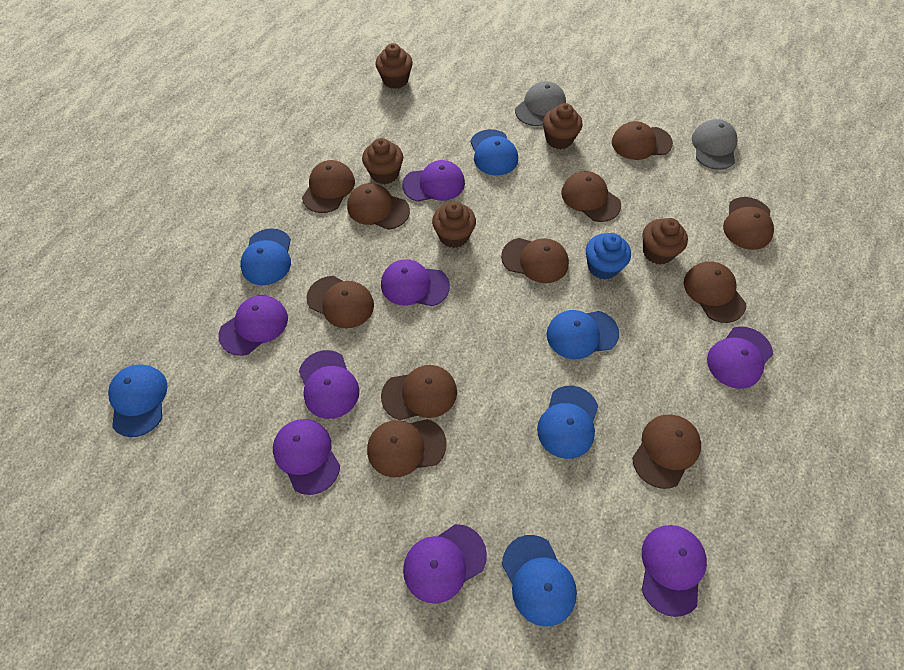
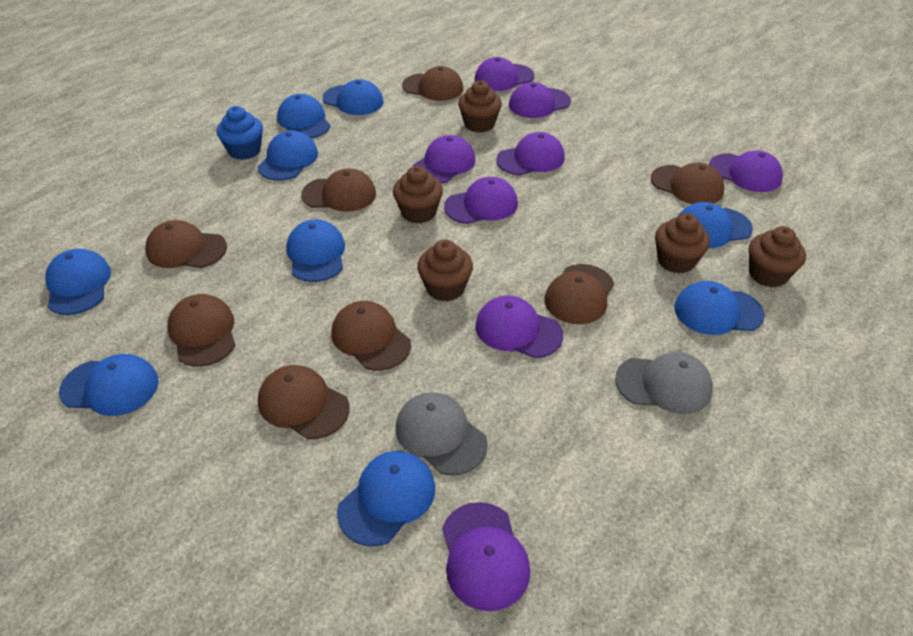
blue cap: [108,364,168,437] [240,228,291,285] [470,129,518,176] [502,535,577,627] [537,386,598,459] [547,310,619,359] = 6 -> [45,249,111,315] [59,354,159,416] [258,130,318,181] [277,94,331,138] [286,220,345,282] [322,79,384,115] [337,451,435,546] [674,281,765,335] [678,202,753,248] = 9
brown cap: [302,160,355,213] [306,276,374,329] [347,183,410,230] [367,419,447,478] [381,365,457,420] [501,238,569,283] [561,171,621,222] [612,121,673,160] [632,415,701,489] [684,261,746,323] [723,197,774,250] = 11 -> [145,220,227,268] [167,294,236,367] [258,365,349,439] [301,168,376,212] [331,301,411,371] [402,66,464,101] [545,264,614,324] [651,163,724,204] = 8

